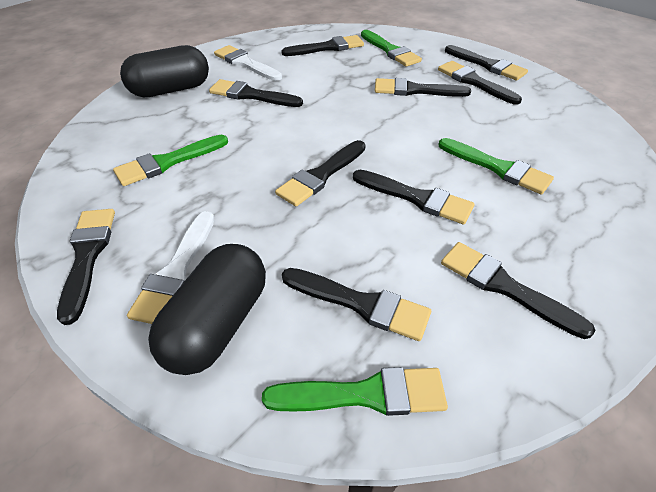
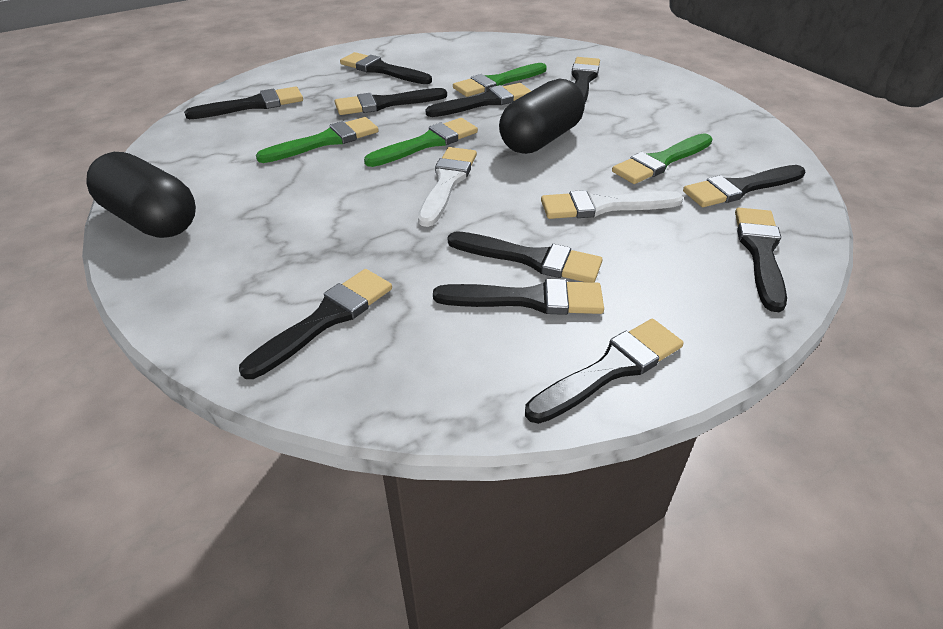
black brush: [57,209,115,325] [209,79,303,107] [275,140,366,206] [281,35,364,56] [282,268,431,341] [353,170,474,224] [375,78,471,97] [438,61,522,105] [441,242,595,339] [445,45,528,80] = 10 -> [184,86,303,119] [239,269,392,379] [335,88,447,115] [340,52,432,84] [426,83,531,117] [433,279,604,315] [448,231,602,282] [525,319,683,424] [571,57,600,103] [683,165,805,207] [735,208,787,312] = 11

